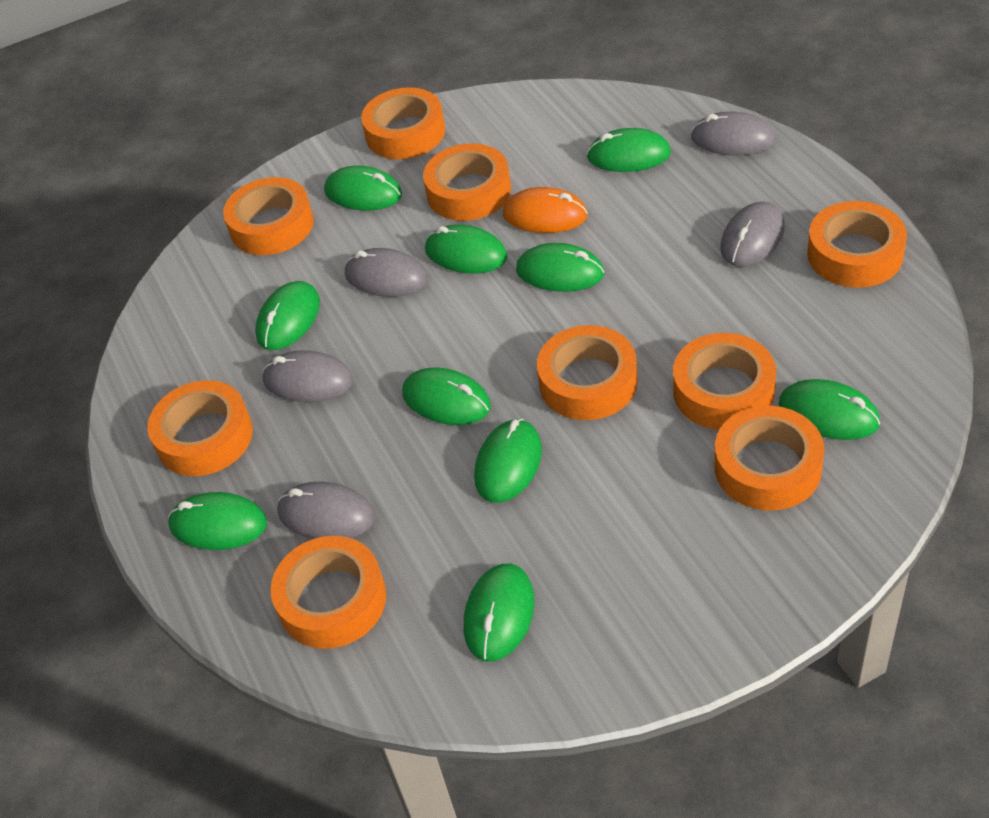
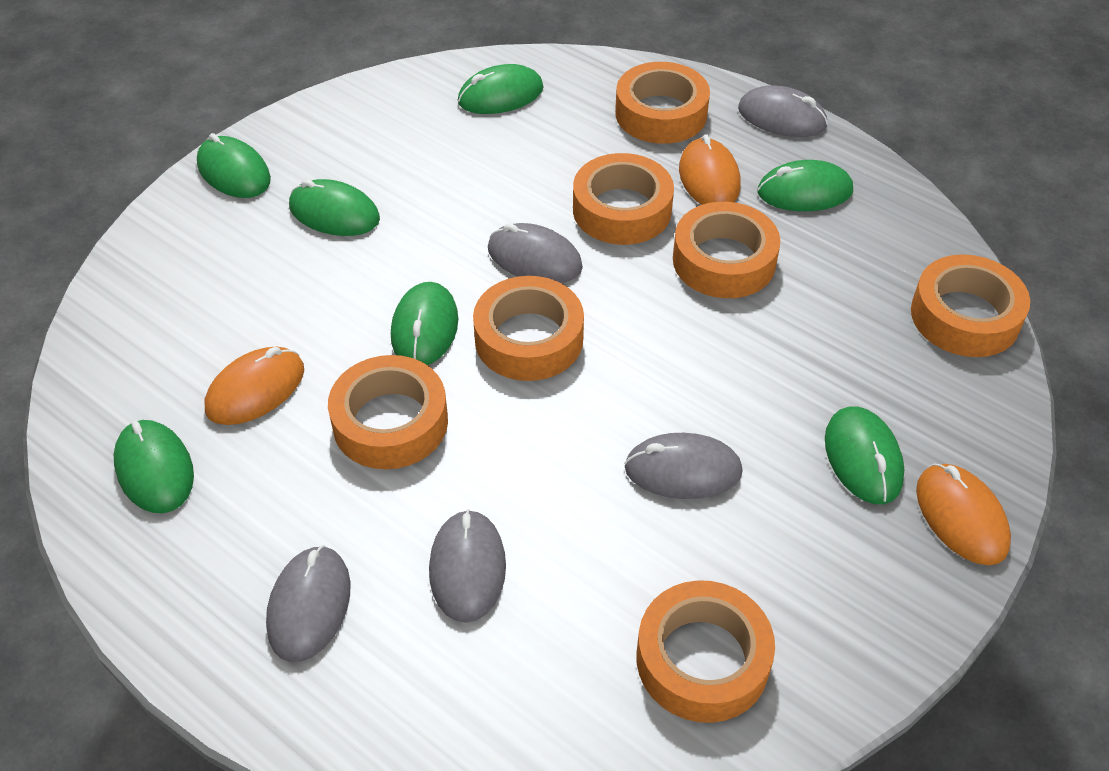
green mouse: [168,492,267,550] [255,281,320,350] [324,166,402,210] [402,368,491,425] [425,224,507,274] [464,564,534,661] [474,419,542,503] [516,243,604,292] [586,128,671,172] [779,379,880,440] = 10 -> [114,420,194,513] [197,133,271,198] [289,179,380,236] [391,282,458,365] [458,64,544,114] [758,160,853,211] [825,406,905,504] = 7
orange mouse: [503,187,588,233] = 1 -> [205,347,304,425] [679,134,741,205] [916,464,1011,565] = 3
orange tape: [148,380,253,476] [223,177,314,255] [270,536,386,649] [361,87,445,159] [423,143,511,221] [537,325,638,420] [673,333,776,430] [714,406,824,510] [807,201,907,288] = 9 -> [328,355,448,469] [473,276,584,381] [573,153,674,245] [615,62,710,144] [637,580,775,723] [673,202,780,298] [911,254,1030,357] = 7

